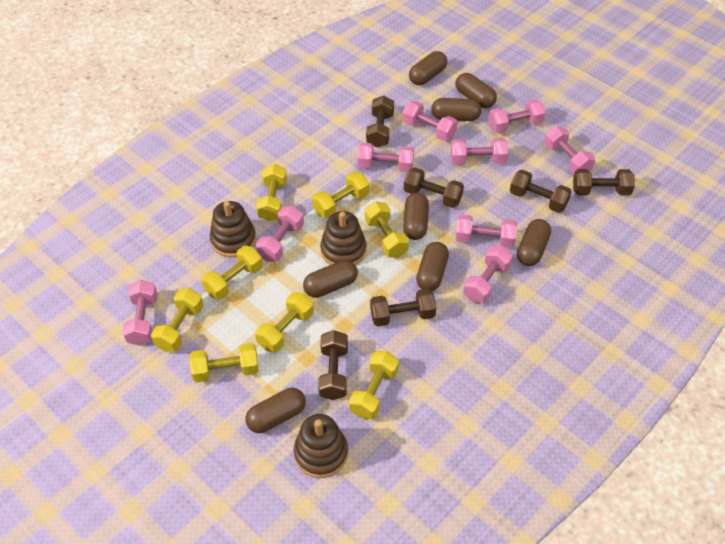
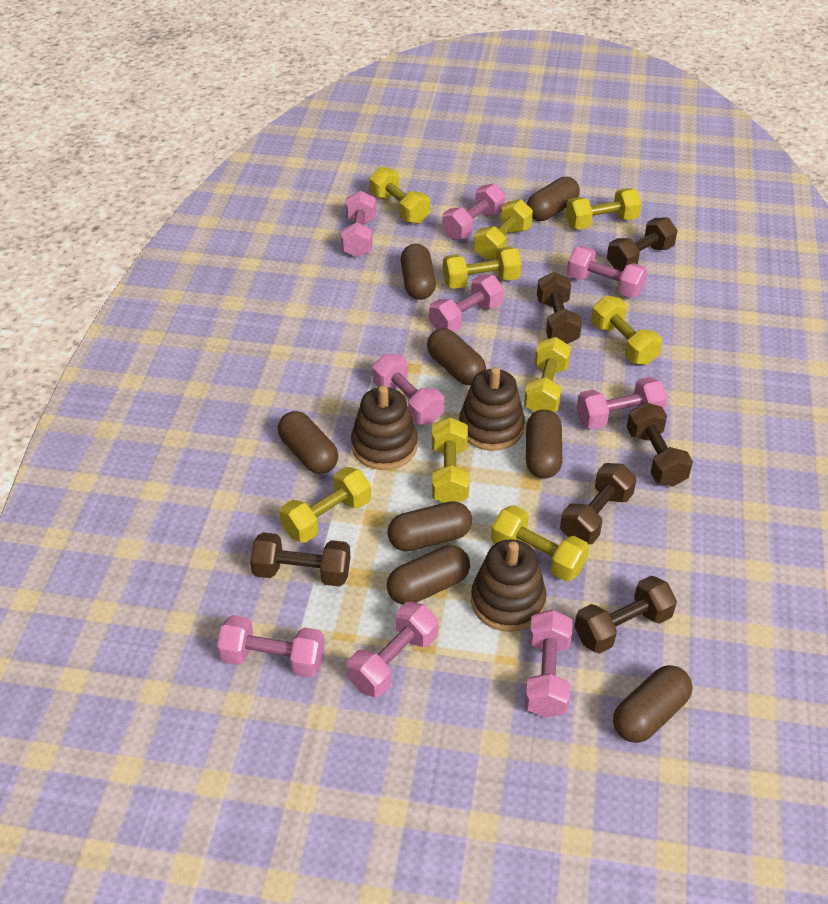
yellow dumbbell: [151,288,204,352] [189,343,259,383] [201,245,263,300] [255,292,314,353] [256,164,287,221] [312,172,369,218] [349,351,399,419] [365,201,409,258] = 8 -> [279,467,371,543] [369,167,430,224] [432,417,469,503] [443,246,522,289] [474,199,533,260] [491,505,589,581] [524,337,571,412] [566,188,642,230] [591,296,662,365] = 9

